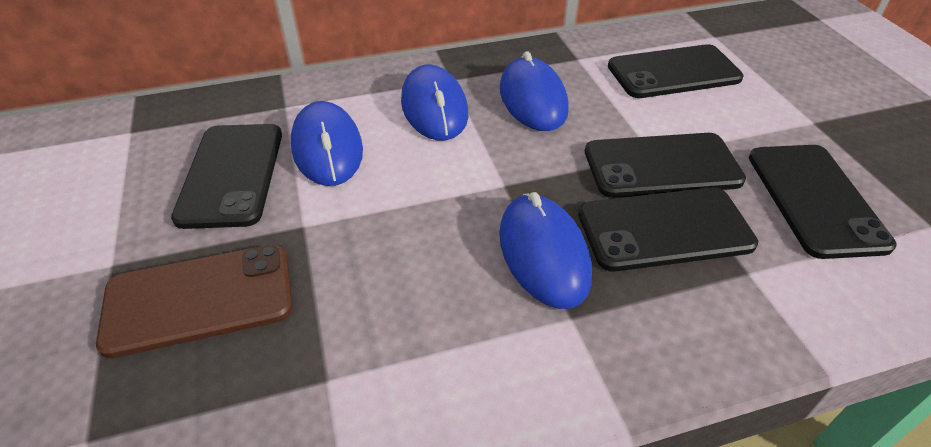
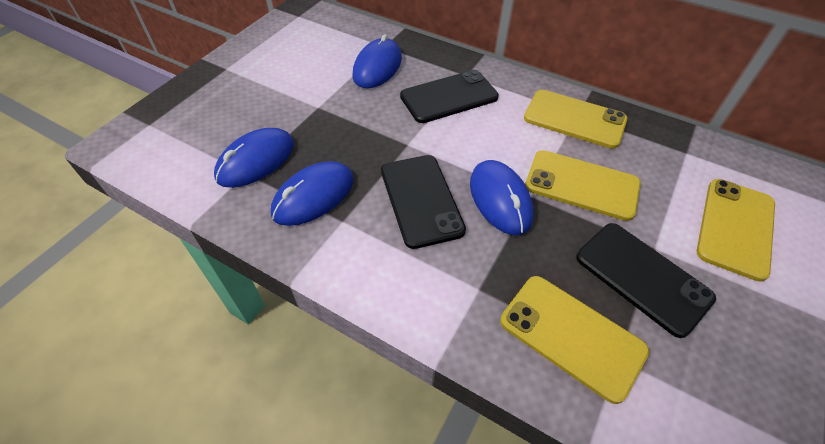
black phone: [171,124,282,229] [578,187,758,272] [585,133,746,198] [608,44,743,98] [749,145,897,259] = 5 -> [381,155,466,249] [400,70,499,123] [576,223,716,338] = 3
brown phone: [96,244,292,358] = 1 -> none = 0
yellow phone: none = 0 -> [500,276,649,404] [524,90,628,149] [525,150,641,221] [697,179,775,282] = 4

